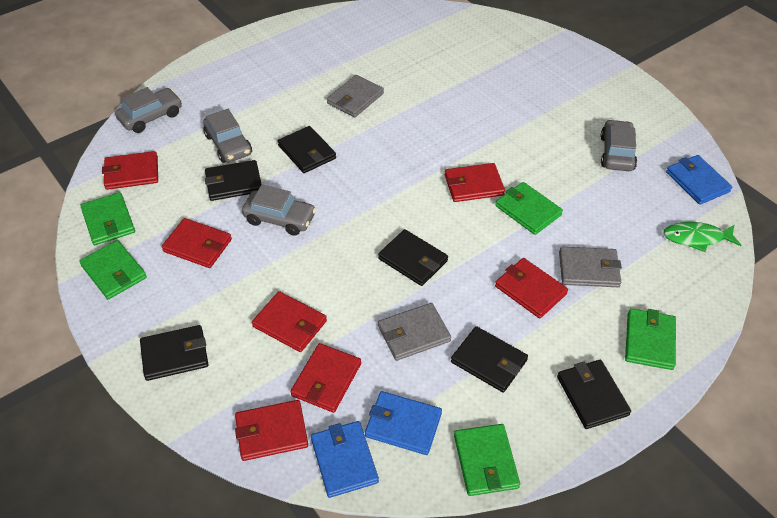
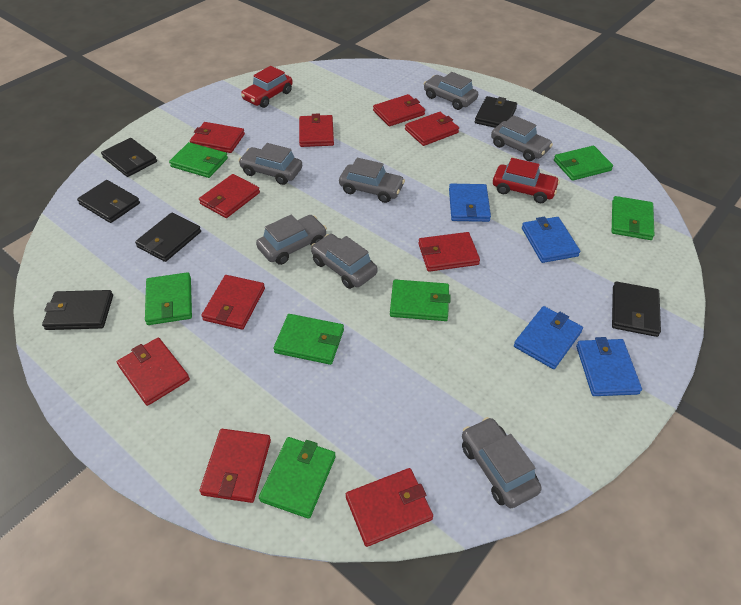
blue wallet: [311,421,379,498] [365,391,442,455] [666,155,732,205] = 3 -> [449,184,491,222] [514,306,583,369] [522,217,580,263] [576,337,642,396] = 4
green fish: [663,222,741,252] = 1 -> none = 0
green wallet: [79,240,147,299] [80,192,135,245] [454,424,520,496] [496,182,563,235] [625,308,676,370] = 5 -> [145,272,192,325] [169,142,228,178] [259,437,336,519] [273,314,344,365] [390,279,451,321] [554,146,613,181] [612,196,654,240] = 7
grey car: [115,87,182,133] [203,109,252,163] [242,185,316,236] [601,119,637,171] = 4 -> [238,143,302,185] [256,215,327,265] [311,234,378,289] [339,158,405,203] [424,72,478,110] [462,417,542,508] [491,115,553,161] = 7
grey wallet: [327,75,384,117] [378,303,451,361] [559,247,622,287] = 3 -> none = 0
red car: none = 0 -> [241,66,293,108] [493,158,560,203] = 2
red wallet: [102,151,158,190] [161,218,232,268] [235,400,308,461] [252,291,327,352] [290,343,361,413] [445,163,505,202] [495,258,568,319] = 7 -> [117,338,190,406] [190,122,245,153] [199,174,260,218] [199,429,271,503] [201,275,265,330] [299,113,334,147] [346,468,433,547] [373,94,425,126] [405,112,459,146] [418,232,480,272] = 10

